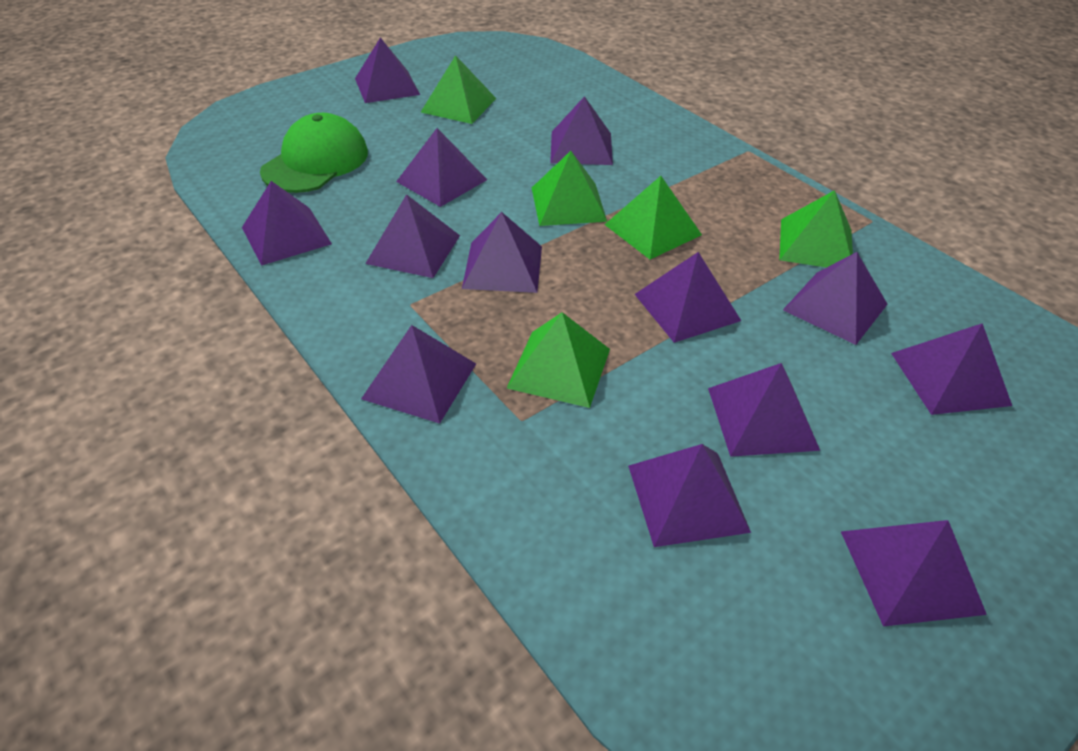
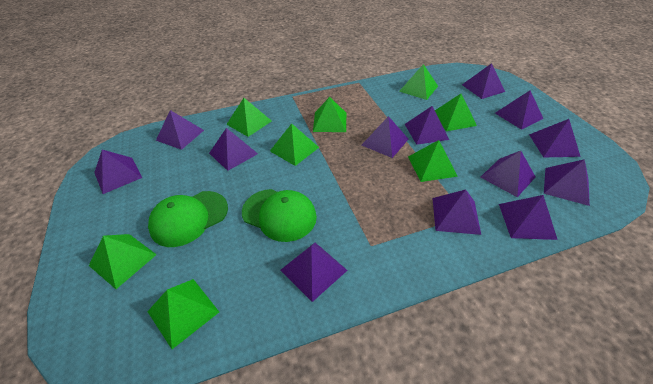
green cap: [260,113,368,193] = 1 -> [148,191,228,247] [242,189,317,242] = 2
green pyramid: [421,55,497,124] [507,312,610,408] [532,151,607,226] [604,176,702,259] [779,190,853,268] = 5 -> [89,234,157,289] [147,279,219,349] [226,98,272,137] [270,123,319,166] [313,97,346,132] [399,64,438,100] [408,140,458,182] [435,94,477,131] = 8

